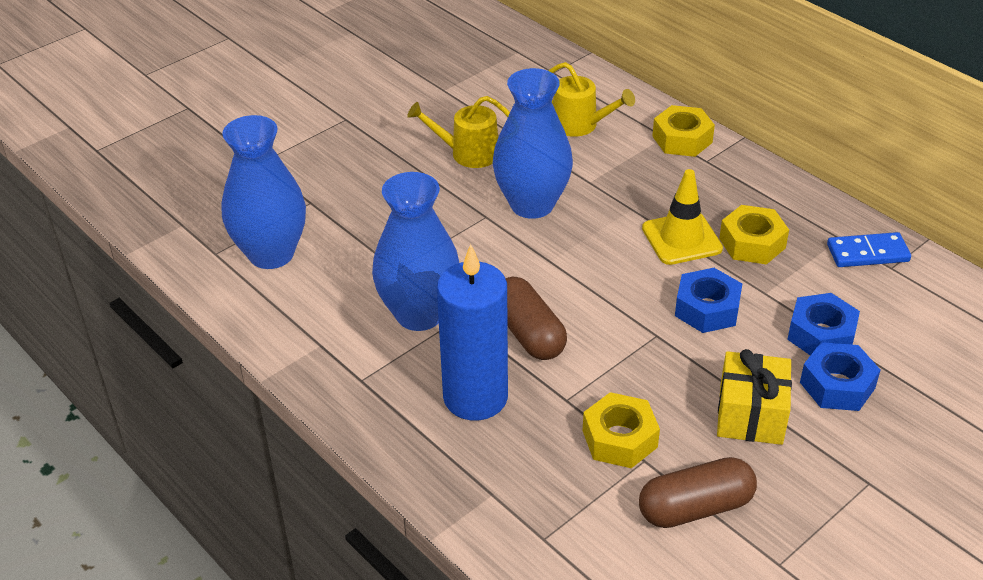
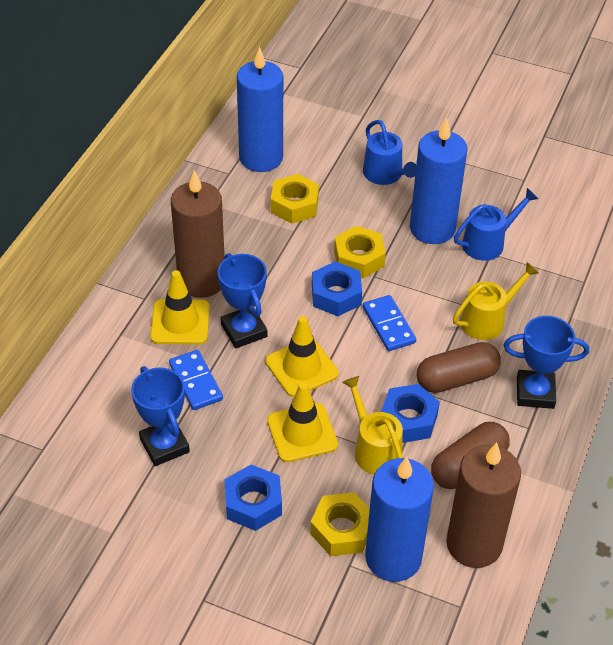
blue candle: [437,244,508,421] = 1 -> [237,47,283,172] [365,457,434,582] [410,118,468,244] = 3
blue domino: [827,232,911,267] = 1 -> [169,350,223,410] [363,295,416,351] = 2
blue trophy: none = 0 -> [131,366,190,466] [218,253,267,348] [504,316,589,409] = 3
blue vase: [221,115,306,269] [372,172,459,331] [493,68,573,219] = 3 -> none = 0
blue watering can: none = 0 -> [363,120,416,185] [454,188,538,261] = 2
brown candle: none = 0 -> [171,170,225,298] [446,443,521,568] = 2
yellow gift: [717,349,792,445] = 1 -> none = 0
yellow traffic cone: [642,169,723,265] = 1 -> [150,270,210,345] [265,316,339,397] [267,382,338,462] = 3

